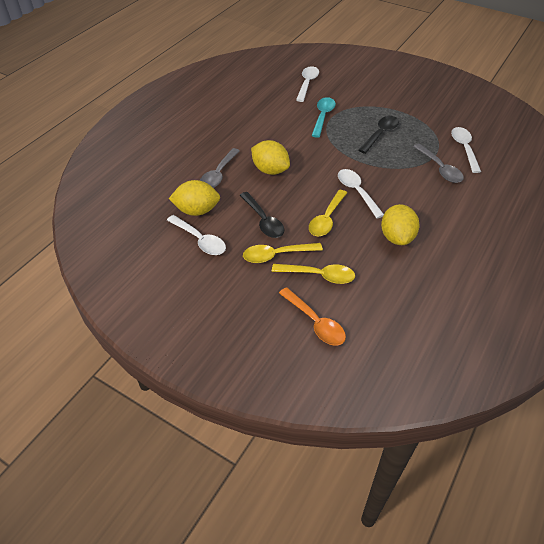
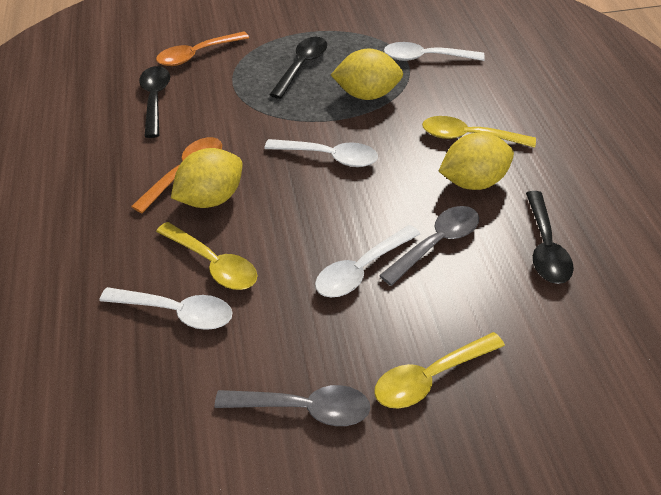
black spoon: [240,192,284,238] [359,116,399,154] = 2 -> [139,66,170,138] [269,37,327,99] [526,191,574,284] = 3
orange spoon: [279,287,346,346] = 1 -> [131,137,222,213] [156,32,249,66] = 2
turquoise spoon: [311,97,336,138] = 1 -> none = 0

